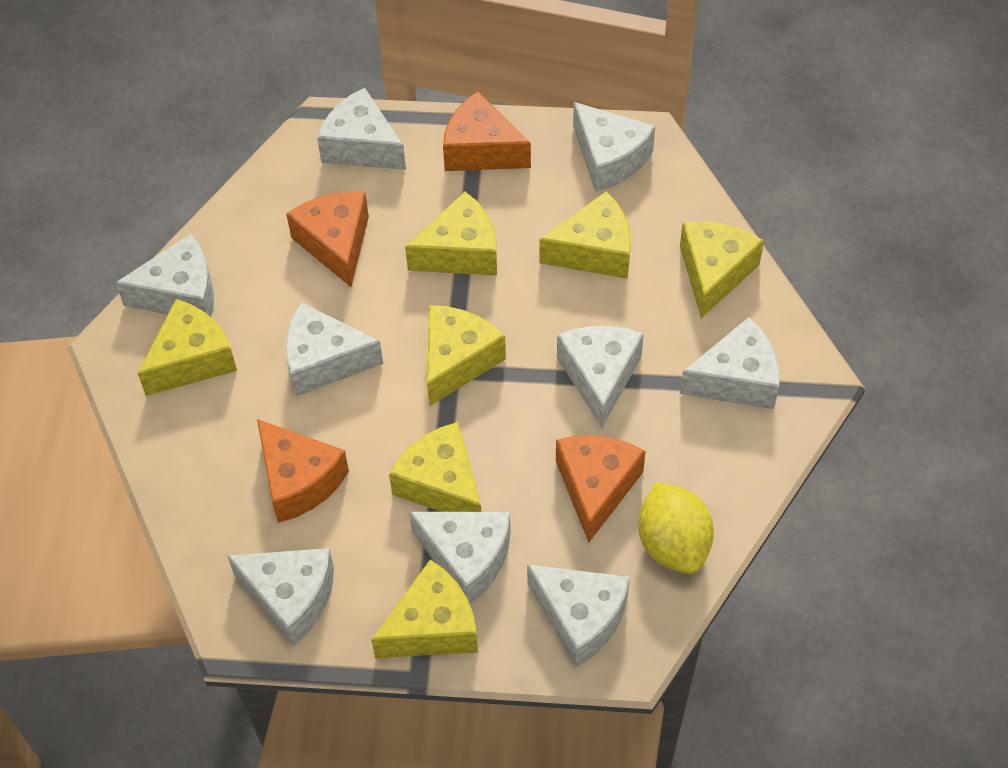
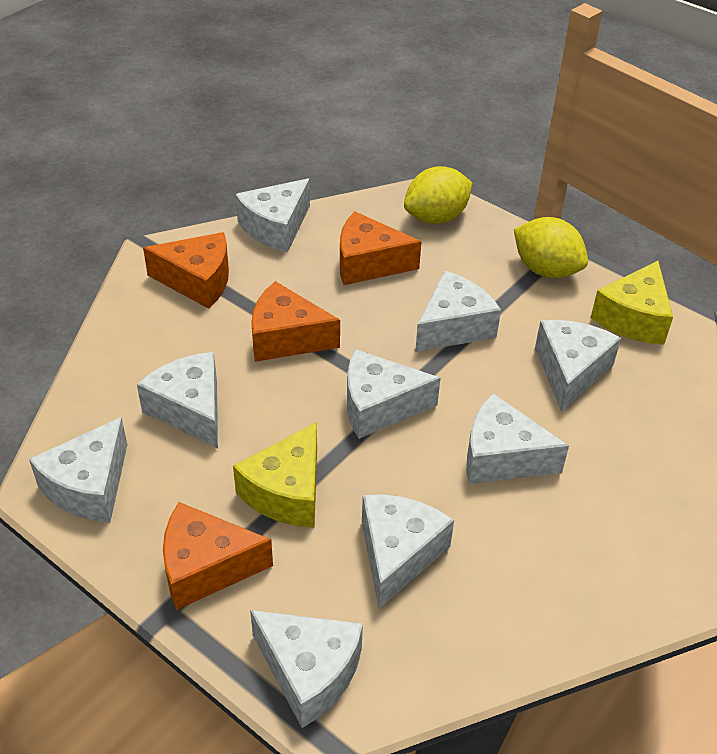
yellow cheese: [138,299,237,396] [371,559,478,658] [389,422,481,512] [405,192,497,275] [427,305,506,406] [539,191,631,279] [680,221,764,318] = 7 -> [233,422,317,528] [591,261,673,345] = 2
yellow lemon: [638,482,714,574] = 1 -> [404,166,472,224] [514,217,588,278] = 2

